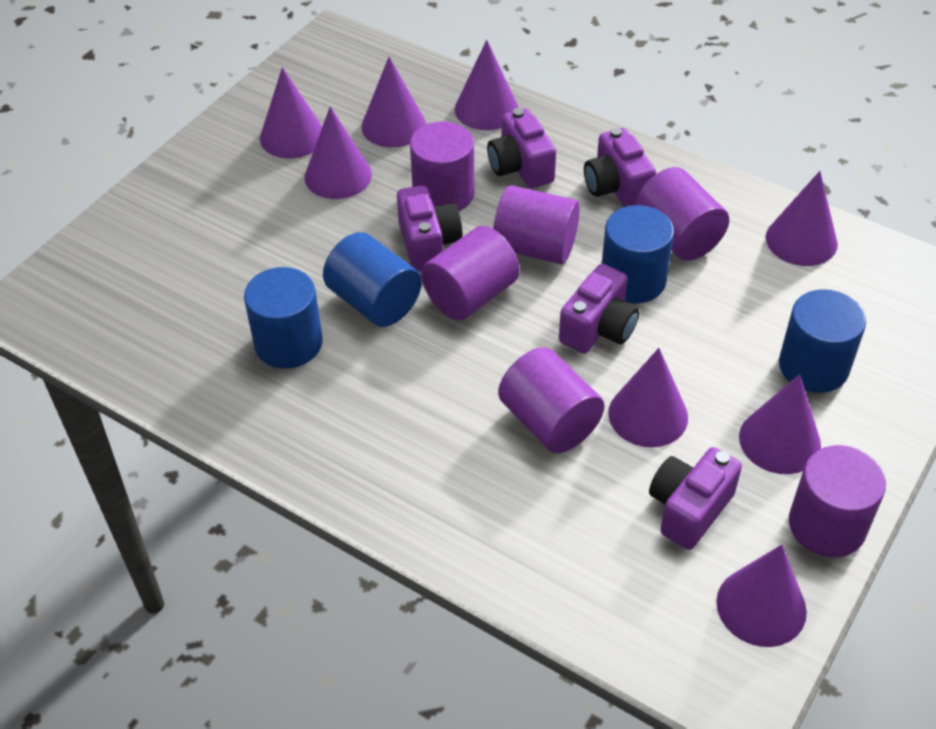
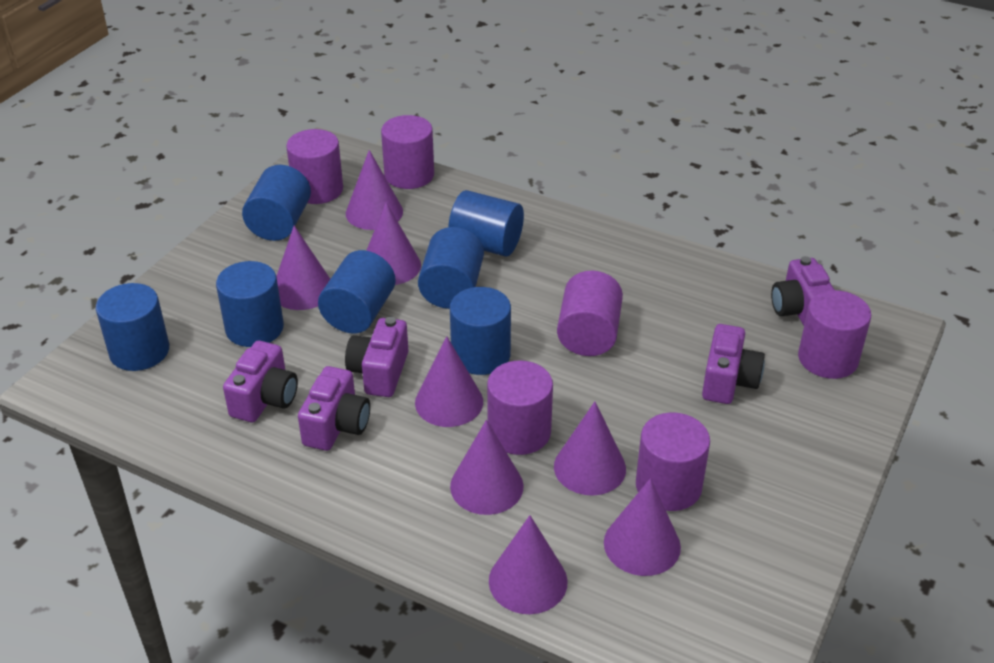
blue cylinder: [244,267,323,369] [323,232,422,327] [602,205,674,303] [779,289,866,393] = 4 -> [96,283,169,371] [216,261,284,347] [242,165,311,241] [318,250,396,334] [418,227,484,309] [448,190,524,257] [450,287,511,375] = 7

